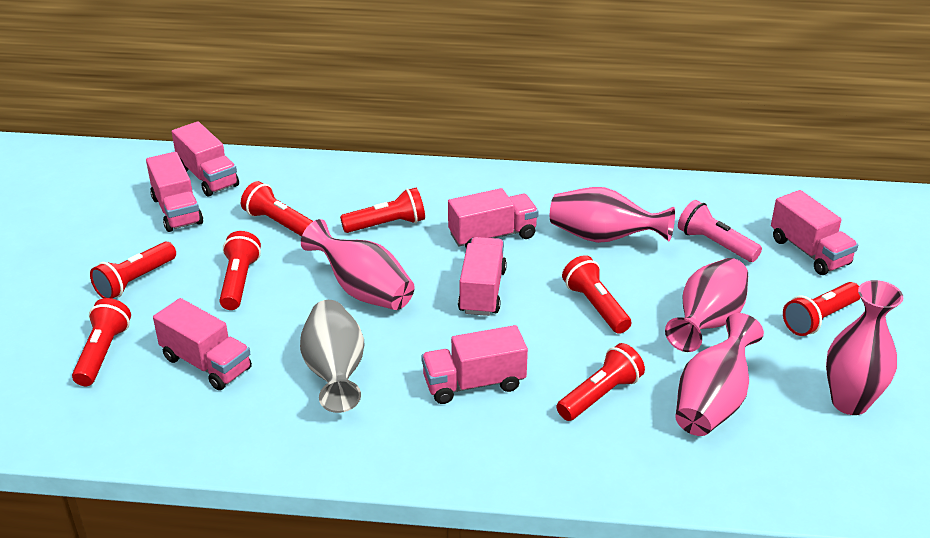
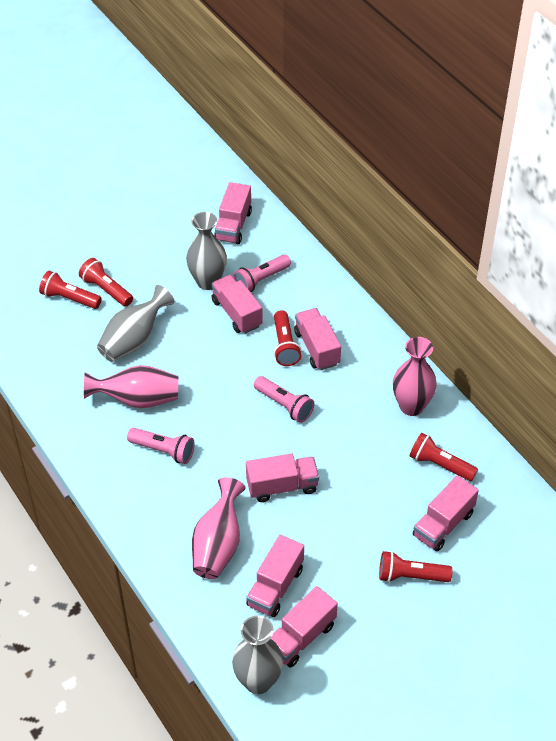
grey vase: [300,300,365,413] = 1 -> [97,285,175,362] [186,212,227,290] [232,616,283,694] = 3
pink flashlight: [678,200,762,262] = 1 -> [127,428,195,464] [233,254,291,292] [254,376,314,423] = 3
pink vase: [301,219,415,310] [550,187,675,243] [665,258,748,352] [675,313,764,436] [826,280,903,415] = 5 -> [84,365,178,408] [192,477,245,579] [393,337,437,416] = 3
red flashlight: [72,298,131,386] [90,242,176,299] [219,231,261,310] [241,181,313,237] [340,188,425,233] [557,343,645,421] [562,255,632,334] [783,282,861,336] = 8 -> [39,271,102,309] [79,258,133,307] [274,310,302,366] [379,551,453,582] [410,433,478,481] = 5

